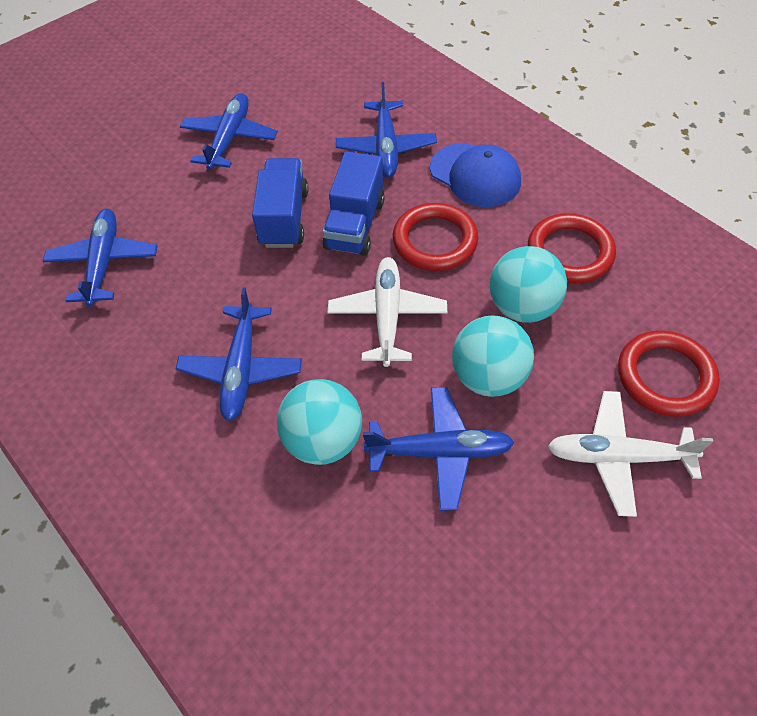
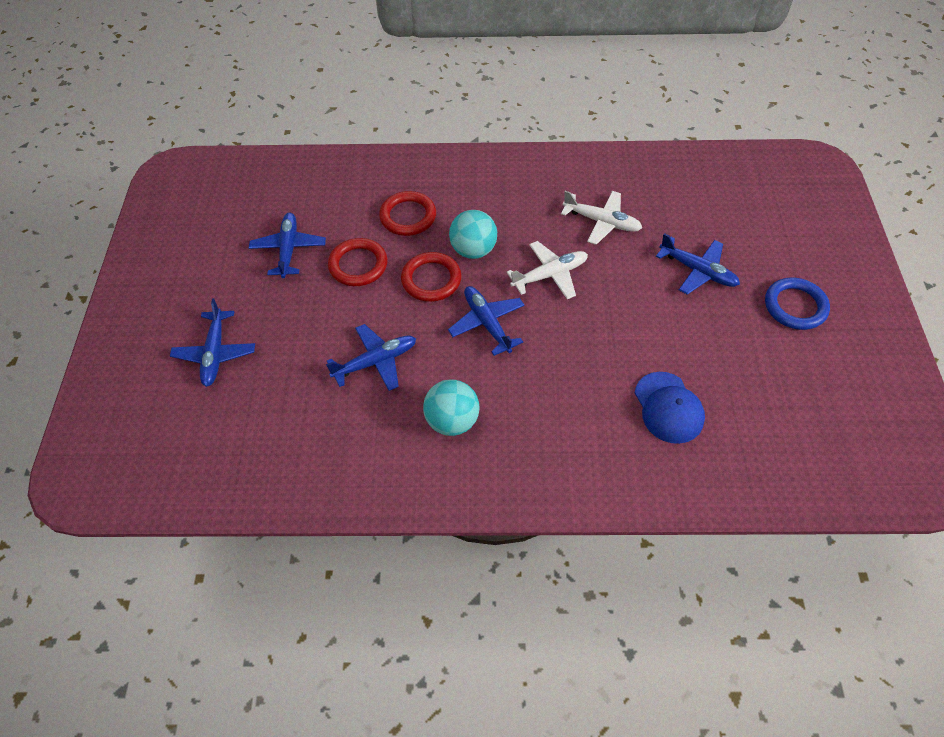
blue ring: none = 0 -> [765,277,830,330] = 1
blue truck: [252,158,308,248] [323,151,385,256] = 2 -> none = 0
turquoise ball: [277,379,362,465] [452,315,534,397] [490,246,567,323] = 3 -> [423,379,480,436] [449,210,497,259] = 2

